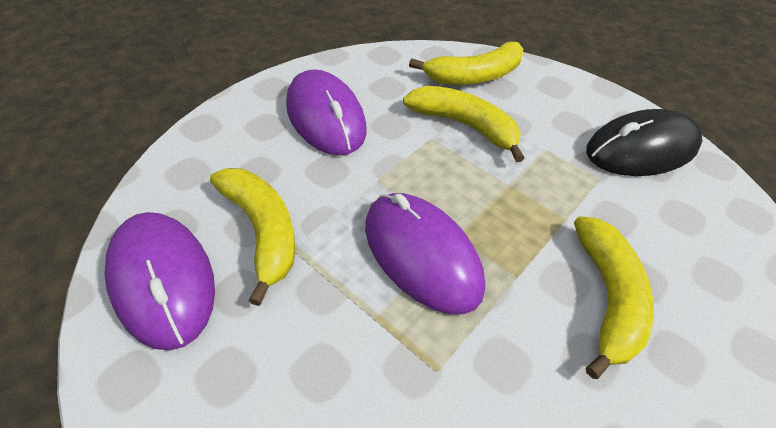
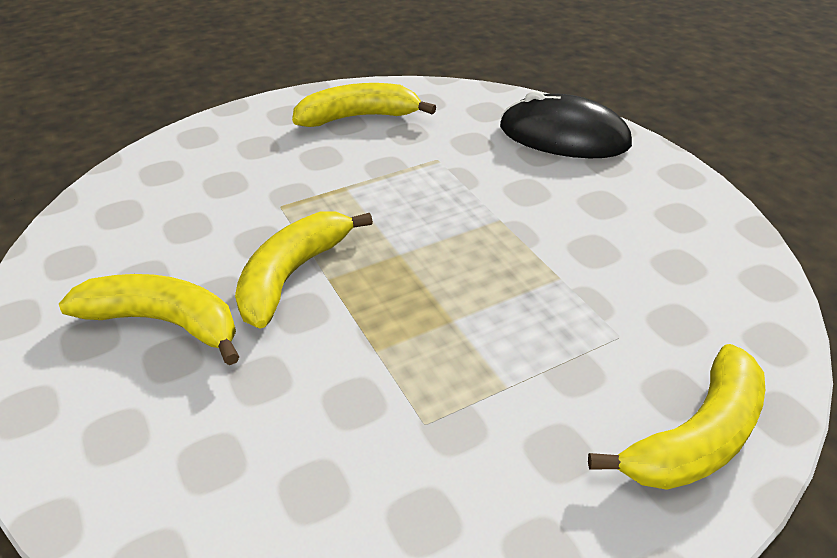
purple mouse: [104,212,215,351] [286,69,366,155] [365,193,485,314] = 3 -> none = 0

